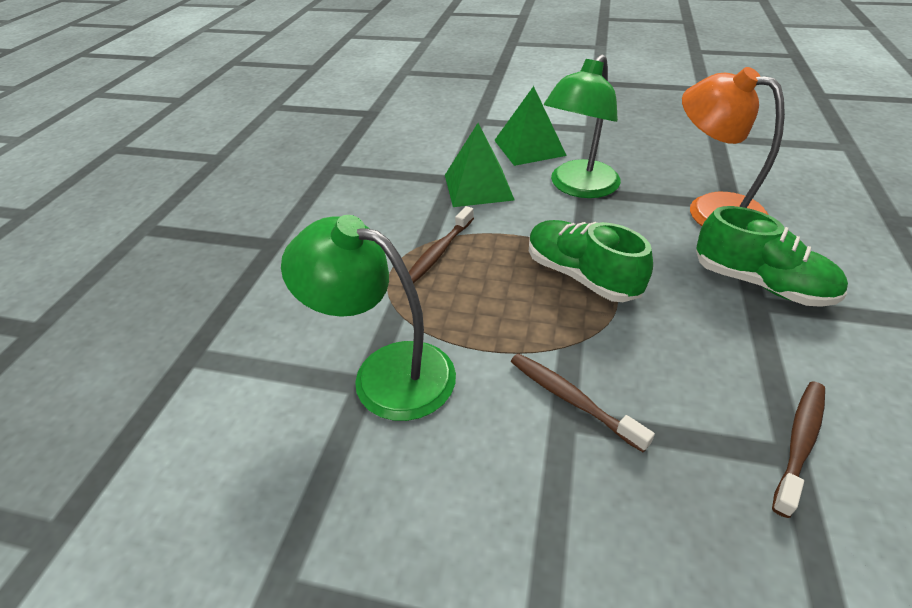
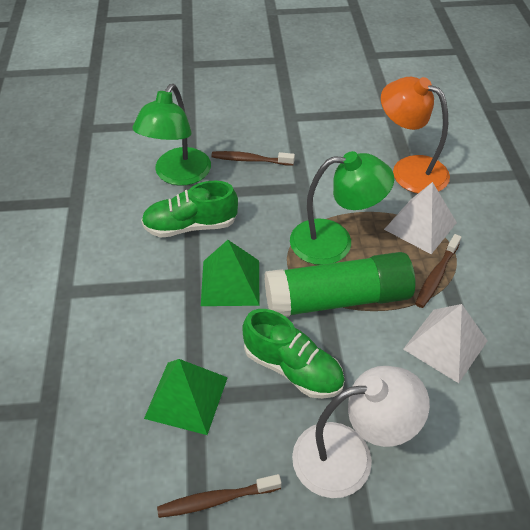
green glue stick: none = 0 -> [265,252,415,317] = 1
white lamp: none = 0 -> [292,366,430,498] = 1
white pyramid: none = 0 -> [384,182,457,254] [403,304,488,383] = 2

